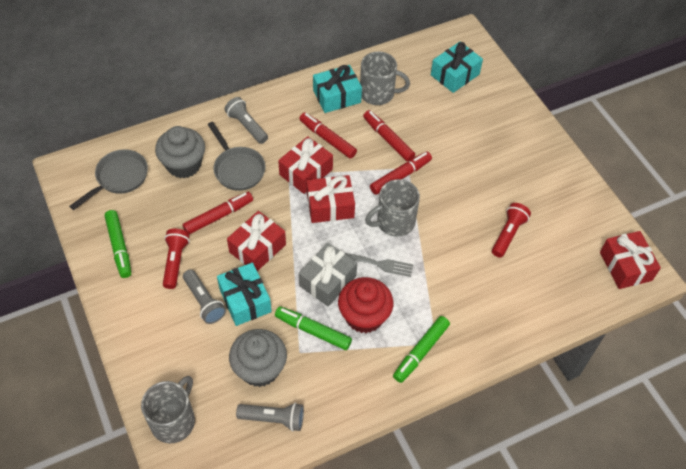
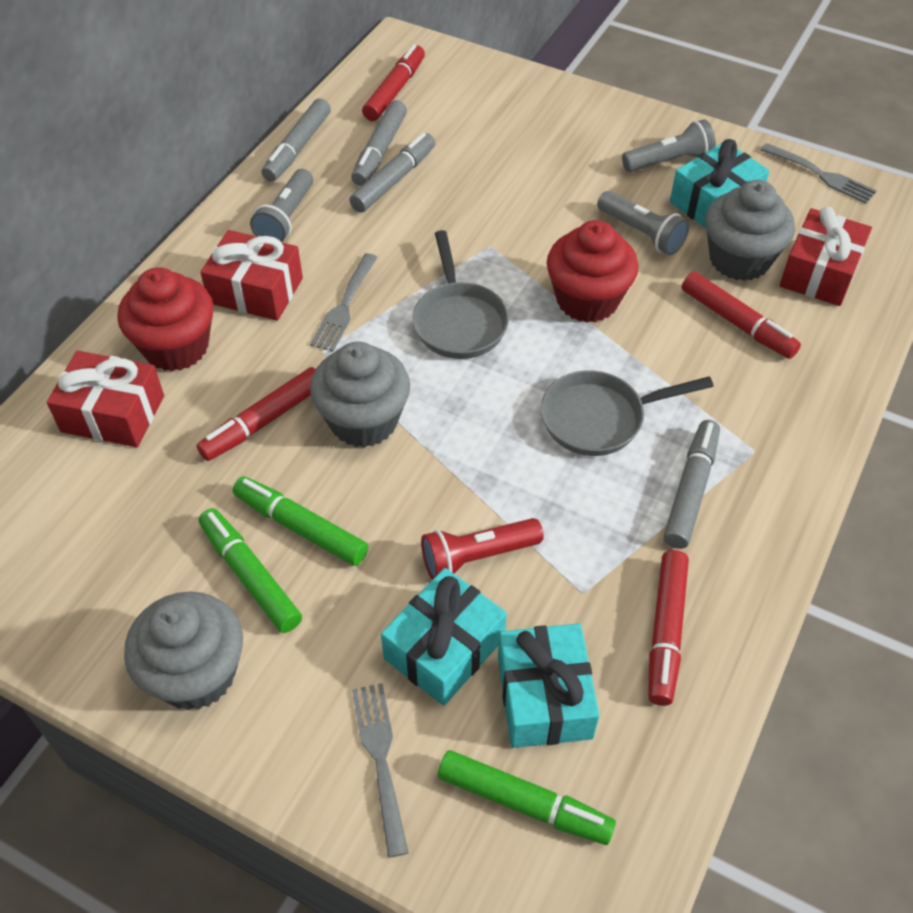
grey cupcake: [155,126,205,178] [229,329,287,387] = 2 -> [124,592,243,710] [310,341,410,448] [705,180,795,281] = 3
grey fork: [345,253,413,277] = 1 -> [310,253,378,352] [352,683,409,858] [761,143,877,204] = 3
grey gift: [299,243,357,306] = 1 -> none = 0
grey marker: none = 0 -> [262,98,331,182] [349,133,435,213] [351,100,407,186] [663,420,720,549] = 4
grey mug: [141,376,195,443] [360,51,410,105] [365,179,420,237] = 3 -> none = 0
red cupcake: [338,277,393,333] = 1 -> [117,267,214,371] [547,220,639,323] = 2
red flashlight: [163,229,190,289] [492,203,531,258] = 2 -> [421,518,543,580] = 1
red gift: [227,211,286,271] [278,136,333,194] [307,175,355,223] [600,231,661,289] = 4 -> [47,351,164,447] [200,230,303,321] [779,207,872,306] = 3

